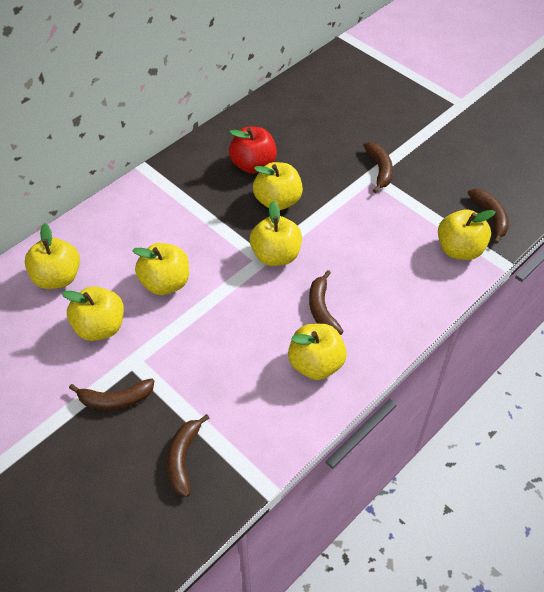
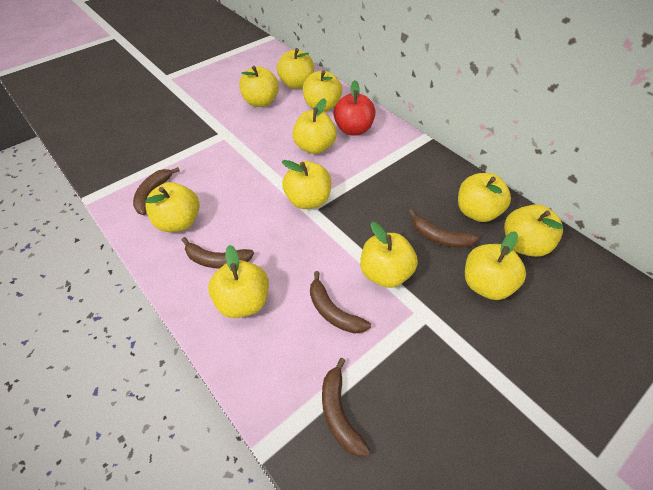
yellow apple: [25,223,80,289] [62,286,124,341] [132,243,189,295] [250,201,302,266] [253,162,303,210] [288,324,347,380] [438,209,496,260] = 7 -> [145,182,199,232] [208,245,269,318] [239,66,279,107] [277,48,314,89] [281,160,331,209] [292,98,337,154] [303,70,342,112] [360,222,418,288] [458,173,511,222] [465,231,526,300] [504,204,563,257] = 11

